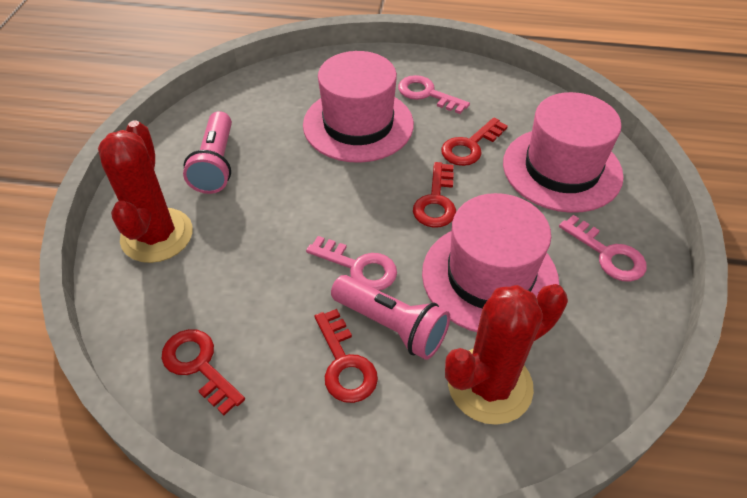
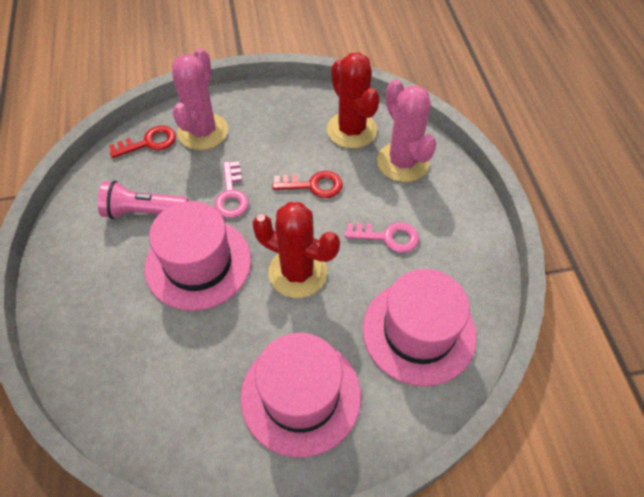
pink cactus: none = 0 -> [172,48,228,150] [377,79,437,182] = 2
pink flashlight: [183,111,232,194] [331,275,450,360] = 2 -> [98,181,189,219] = 1
pink key: [306,236,397,291] [398,75,470,114] [559,215,647,282] = 3 -> [214,161,249,218] [345,222,419,253] = 2
red key: [162,329,245,415] [315,309,378,403] [413,162,456,228] [441,118,508,166] = 4 -> [109,125,176,158] [272,171,343,198] = 2

